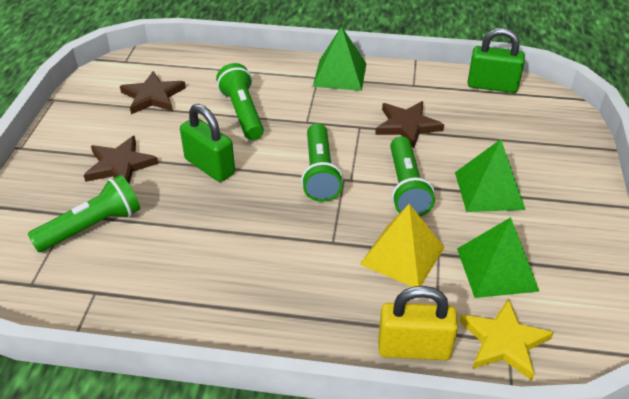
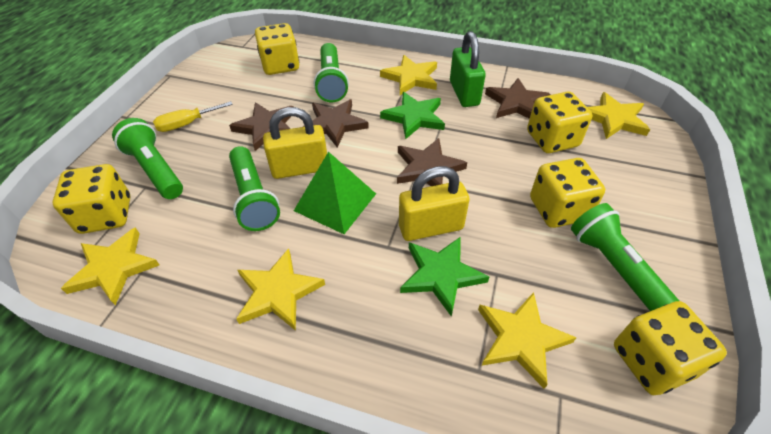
brown star: [84,136,158,183] [120,71,186,114] [375,101,444,148] = 3 -> [229,102,294,151] [303,99,369,147] [397,138,467,186] [485,78,550,119] = 4
green padlock: [180,104,235,182] [467,28,525,93] = 2 -> [450,31,486,107] = 1
green pyramid: [313,26,367,91] [455,139,526,212] [457,217,539,298] = 3 -> [294,152,376,234] = 1
green star: none = 0 -> [380,92,445,139] [400,237,489,317] = 2
yellow dice: none = 0 -> [52,164,130,234] [255,23,299,75] [527,92,592,153] [530,158,605,228] [614,301,727,395] = 5
yellow padlock: [378,286,458,360] = 1 -> [263,107,327,179] [399,166,470,241] = 2
yellow pyramid: [360,204,445,287] = 1 -> none = 0
yellow screwdriver: none = 0 -> [153,101,233,132] = 1
yellow star: [459,298,554,381] = 1 -> [61,227,159,305] [236,248,325,331] [380,55,437,95] [478,292,577,389] [587,92,650,139] = 5

